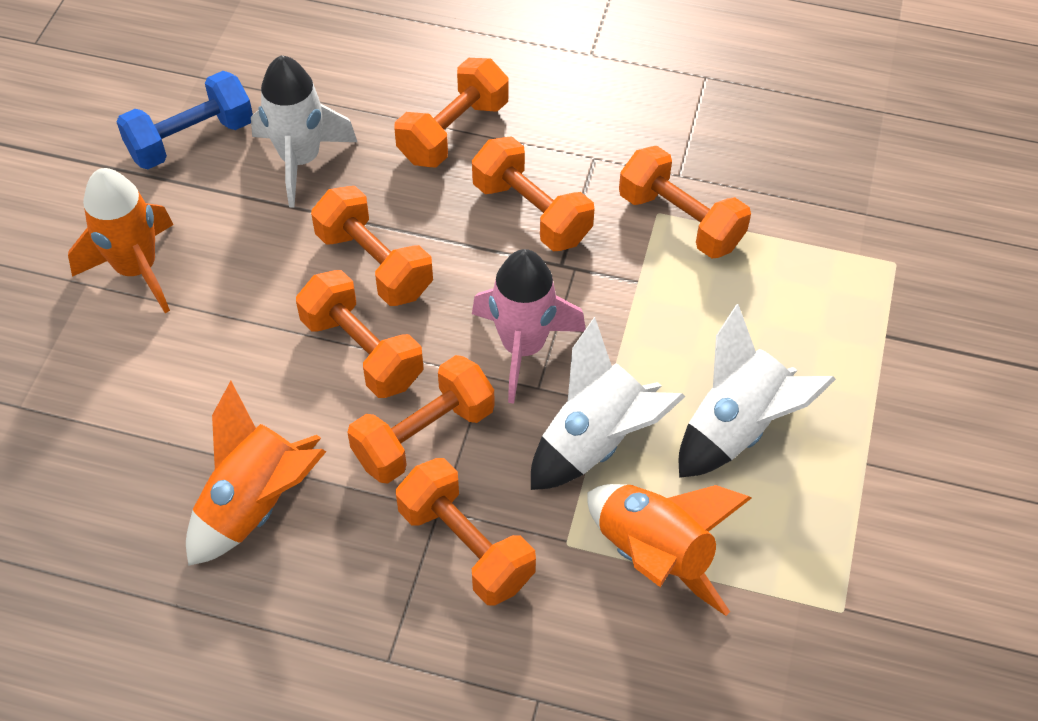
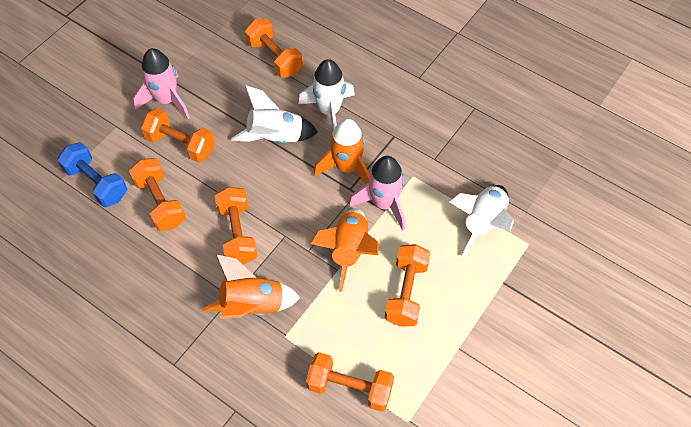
orange dumbbell: [296,270,424,398] [311,186,433,306] [347,355,495,484] [394,58,508,167] [396,458,536,606] [472,136,594,251] [619,146,751,259] = 7 -> [129,158,186,231] [140,108,215,163] [214,187,257,265] [245,19,303,78] [306,352,394,412] [385,244,430,326] = 6
pink rocket: [472,249,586,404] = 1 -> [133,48,190,119] [349,156,405,231] = 2

